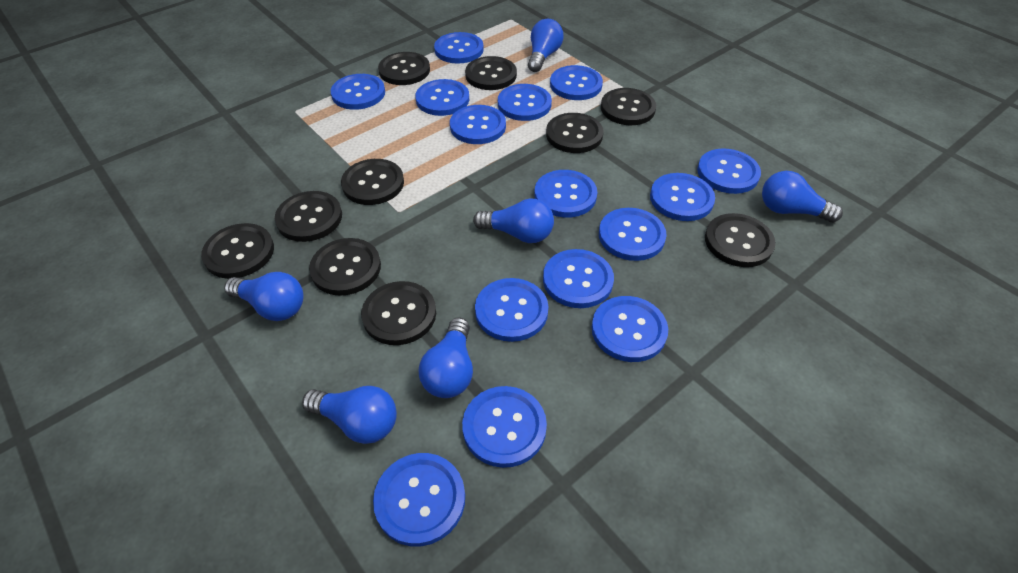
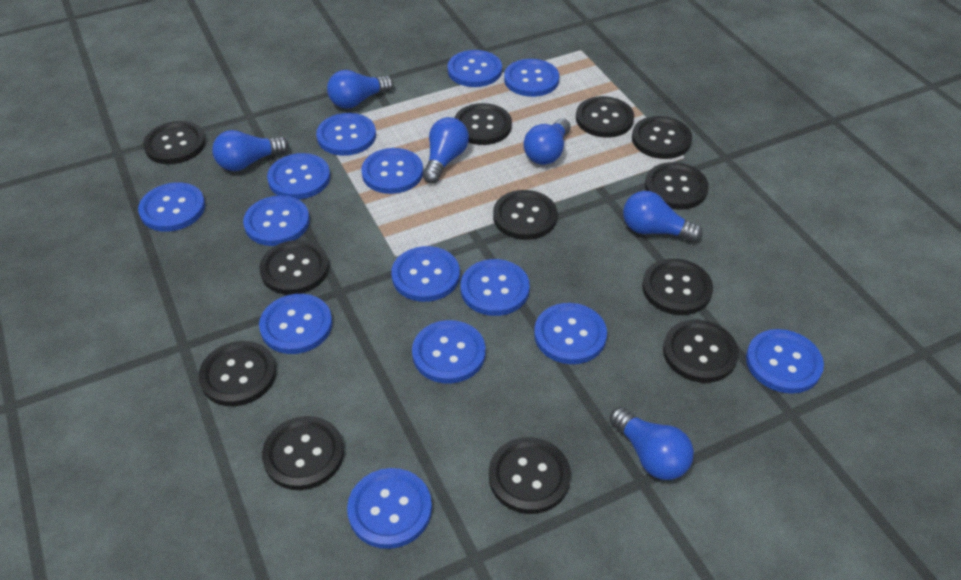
black button: [201,223,274,279] [275,191,342,242] [309,238,381,296] [341,159,404,205] [361,281,436,345] [378,52,430,85] [465,56,517,90] [546,113,604,153] [601,88,656,125] [705,213,776,267] = 10 -> [143,121,206,164] [199,341,276,406] [259,240,329,295] [262,416,344,490] [454,103,512,145] [489,437,571,514] [493,190,558,240] [576,96,634,138] [632,116,692,159] [642,258,713,315] [645,162,709,210] [663,320,739,383] = 12
blue button: [331,74,385,110] [373,453,465,547] [415,79,469,116] [434,32,484,64] [450,105,506,144] [462,386,547,468] [475,278,548,342] [498,84,552,121] [534,170,597,218] [543,249,614,308] [550,65,603,100] [592,296,668,362] [599,208,667,261] [650,173,715,221] [697,148,761,194] = 15 -> [138,182,205,232] [243,195,310,246] [259,294,332,354] [267,153,330,199] [316,113,376,156] [347,468,432,549] [361,148,423,194] [391,246,460,302] [412,320,486,384] [448,50,502,87] [460,259,530,316] [504,59,559,97] [534,303,607,364] [746,329,824,394] = 14

